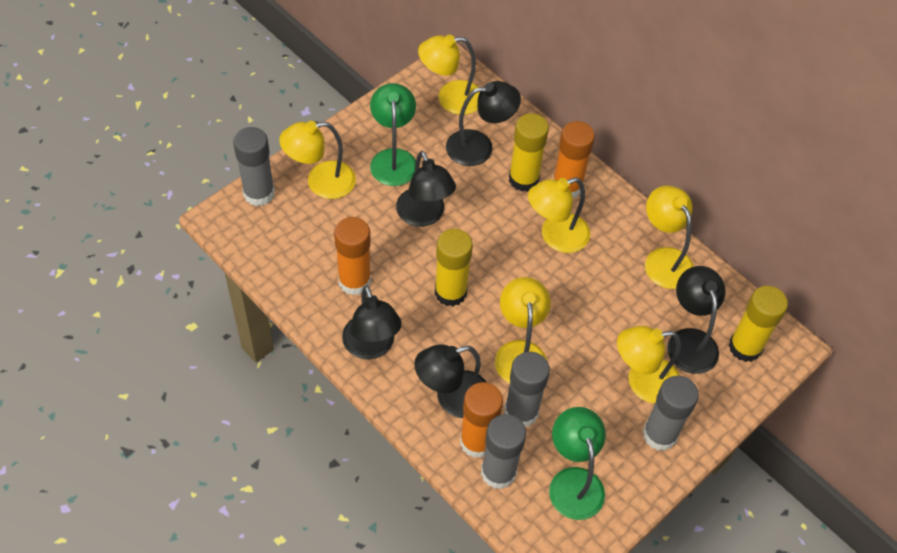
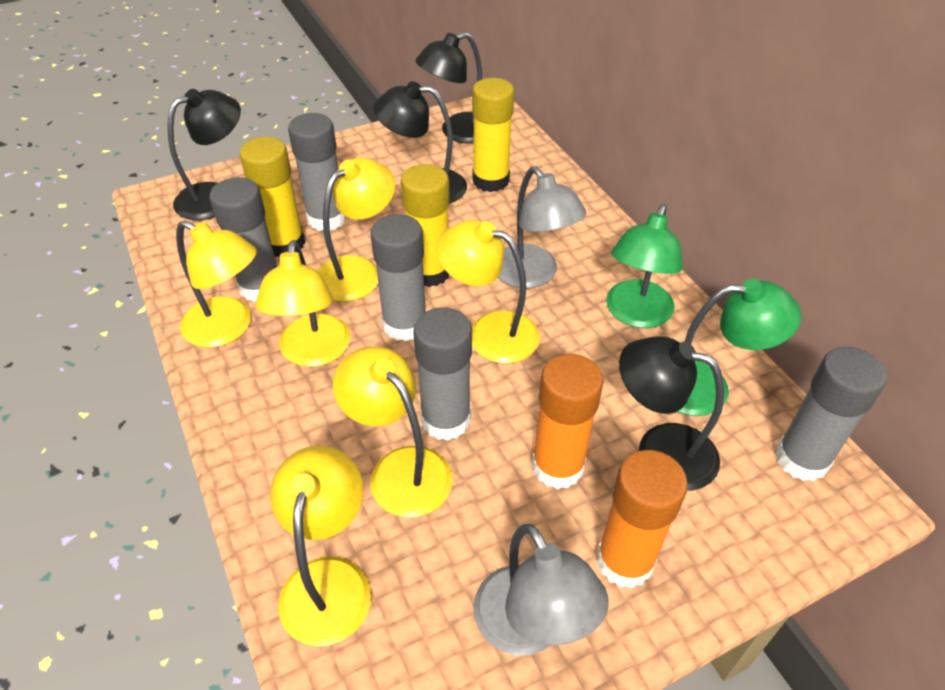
black lamp: [342,285,402,359] [396,151,456,227] [414,345,487,418] [446,81,521,166] [667,266,726,374] = 5 -> [167,89,241,220] [373,81,467,203] [416,32,482,143] [619,336,724,491] = 4
grey glue stick: [233,127,275,206] [481,414,526,489] [504,352,550,427] [643,376,699,451] = 4 -> [209,177,277,302] [288,113,346,231] [371,214,426,341] [413,307,472,441] [775,347,887,481] = 5
grey lamp: none = 0 -> [473,524,609,656] [498,167,587,289] = 2
orange glue stick: [334,217,371,295] [460,382,503,458] [553,121,595,198] = 3 -> [532,354,604,489] [597,450,688,588] = 2

